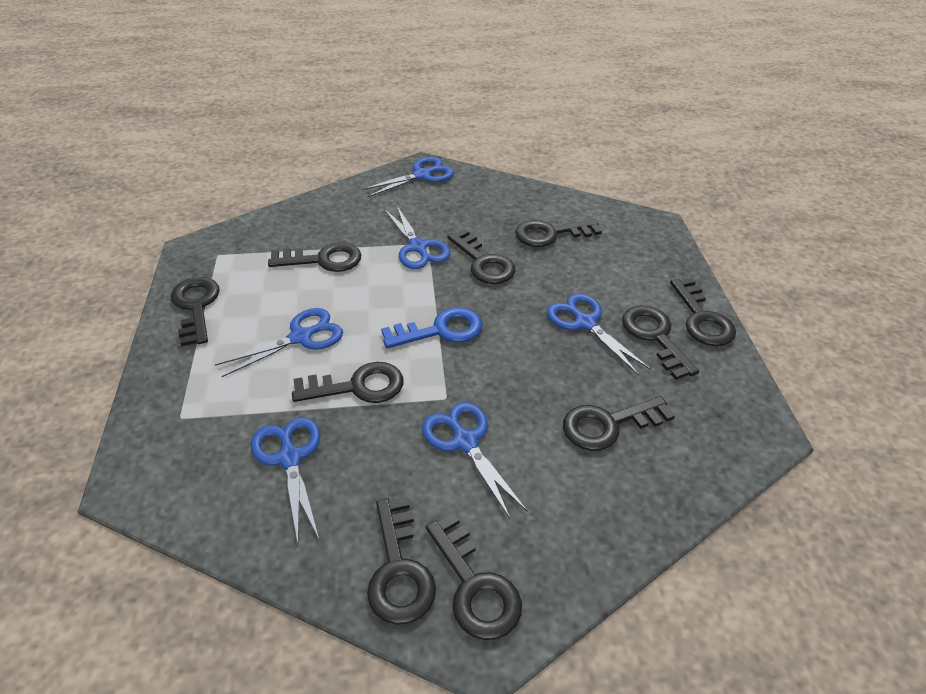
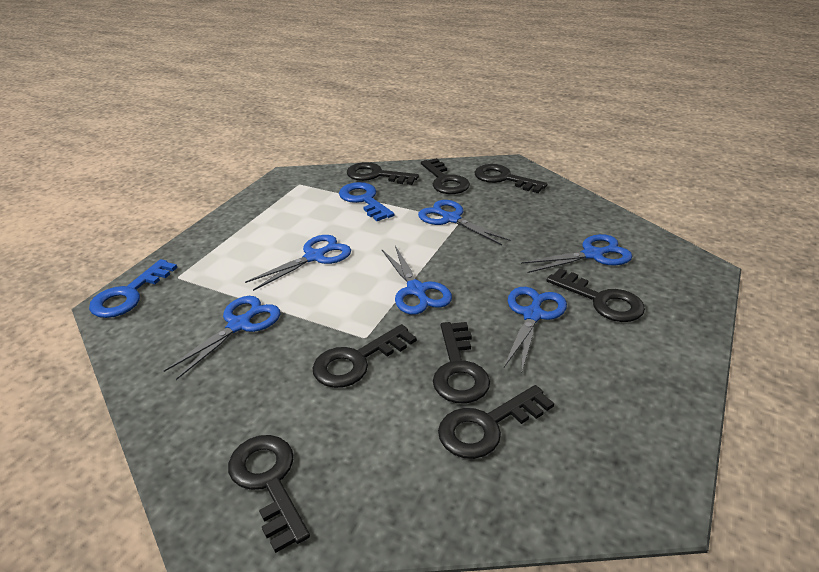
black key: [171,277,220,346] [268,242,361,272] [292,362,403,403] [367,497,436,625] [426,513,522,640] [447,229,515,284] [515,219,602,247] [563,396,675,451] [622,306,699,380] [670,278,736,346] = 10 -> [228,435,310,553] [313,324,417,388] [347,162,419,185] [421,158,470,194] [433,322,490,403] [438,385,554,459] [475,164,547,193] [547,268,645,322] = 8
blue key: [381,307,483,348] = 1 -> [89,259,177,318] [339,182,395,221] = 2

